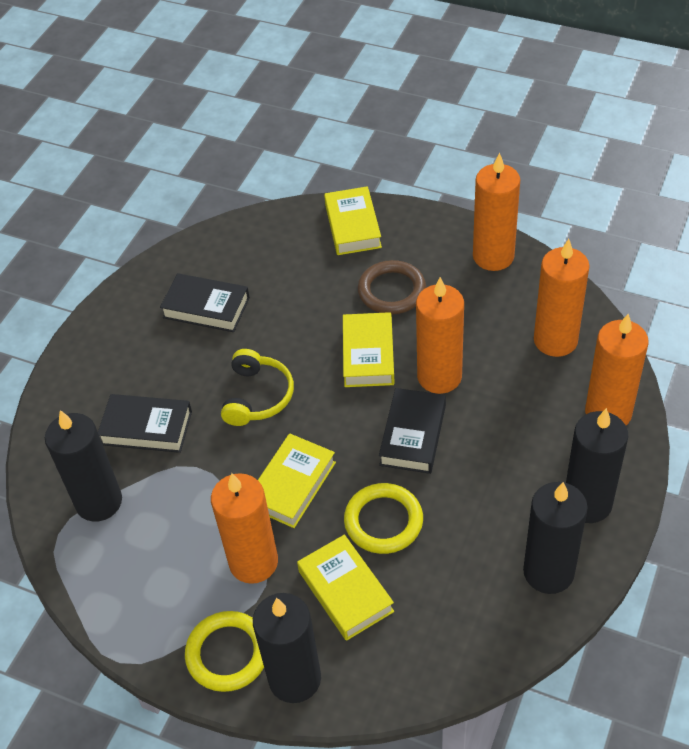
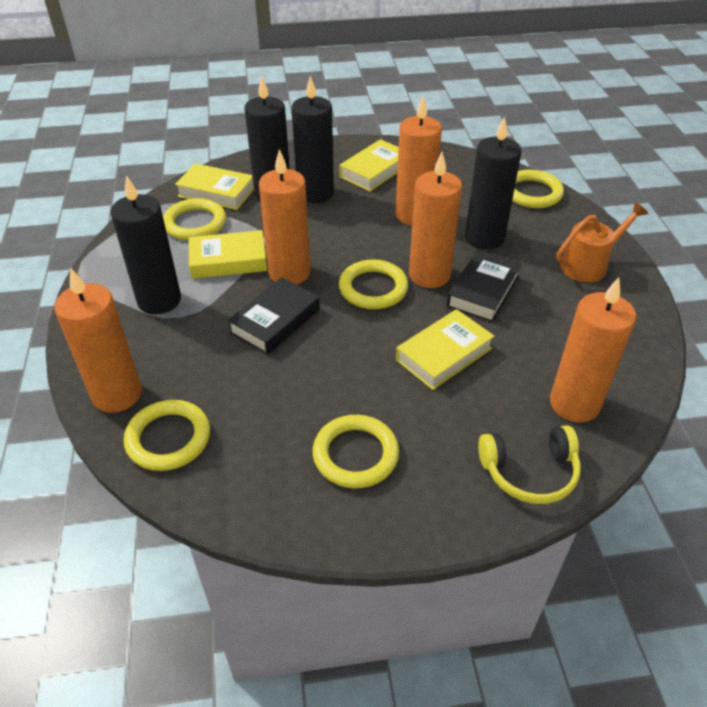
black book: [98,394,192,453] [160,273,250,332] [379,388,446,474] = 3 -> [227,277,320,355] [447,250,522,322] = 2
brown ring: [358,260,426,315] = 1 -> none = 0
orange watering can: none = 0 -> [556,202,648,282] = 1
yellow ring: [185,611,264,692] [344,483,423,554] = 2 -> [124,400,210,471] [163,198,226,240] [312,415,399,488] [339,259,408,309] [512,170,564,208] = 5

